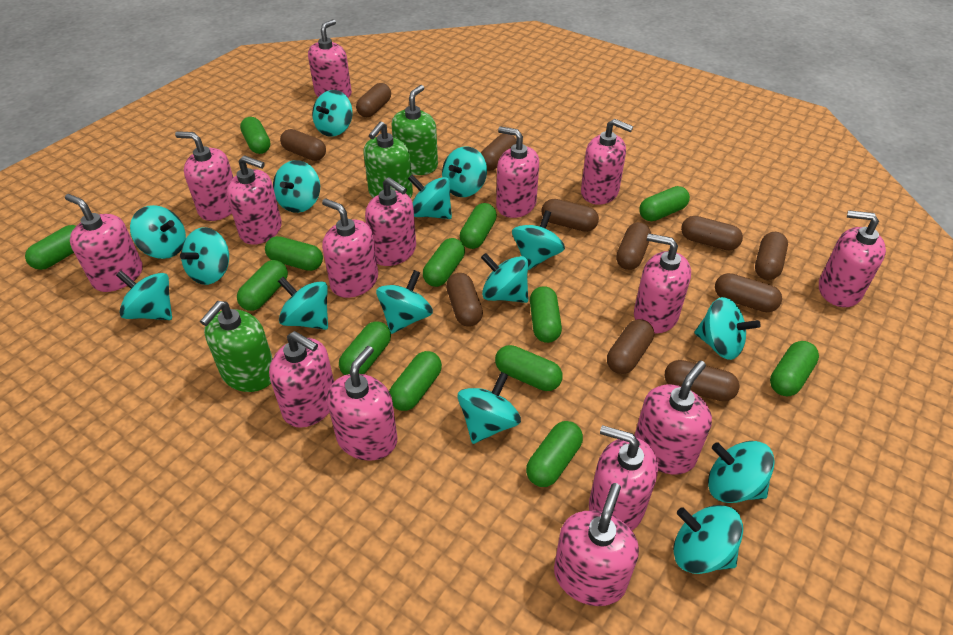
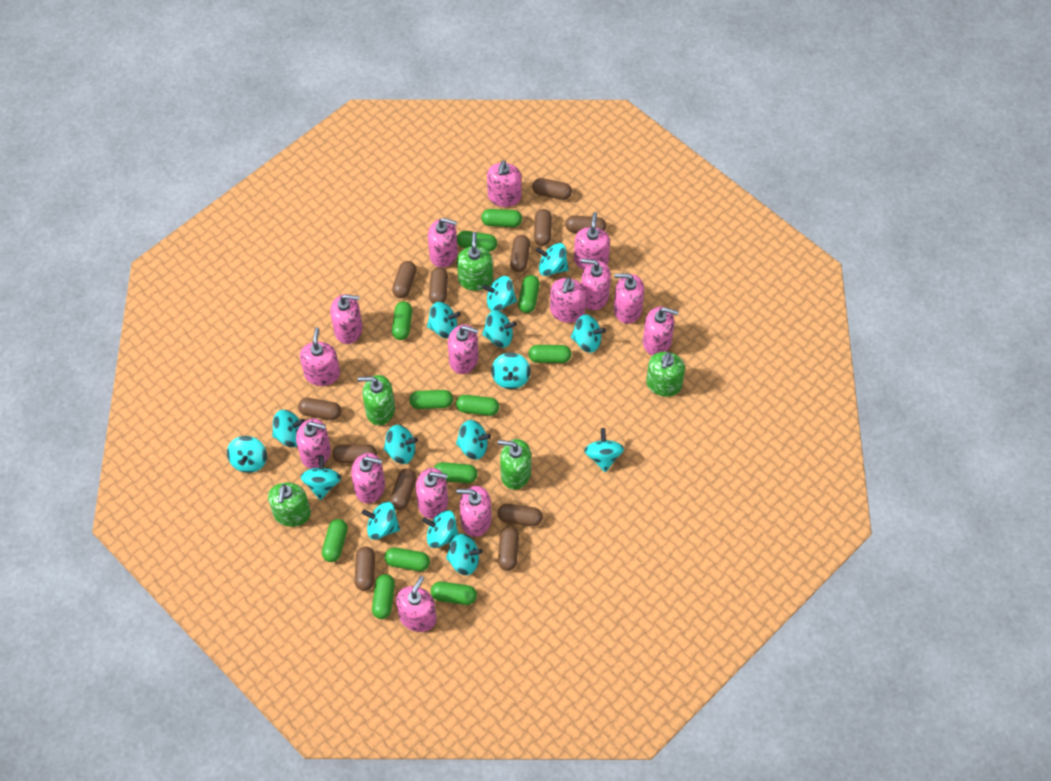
brown capsule: [280,129,326,161] [356,83,391,117] [446,273,483,326] [481,134,516,171] [541,199,599,232] [607,319,654,374] [616,222,651,270] [664,360,740,401] [681,216,743,251] [715,273,782,312] [755,232,788,280] = 11 -> [298,398,341,420] [332,444,377,463] [355,546,375,591] [390,469,417,510] [392,261,417,298] [429,267,448,304] [498,504,543,526] [498,527,519,571] [510,235,530,272] [532,178,572,200] [534,209,552,246] [565,215,606,233] = 12
green capsule: [25,225,76,270] [237,260,288,311] [240,117,270,154] [265,236,323,271] [339,321,391,375] [389,351,442,411] [423,238,465,287] [460,203,497,249] [495,345,563,391] [526,421,583,487] [530,286,562,343] [639,186,690,221] [770,341,819,396] = 13 -> [322,519,348,562] [372,574,395,619] [385,548,430,571] [392,301,412,340] [409,390,453,409] [431,581,477,605] [434,462,478,483] [456,395,499,416] [457,231,497,252] [481,209,522,227] [518,275,540,313] [528,345,572,363] = 12
green soap dispenser: [200,301,273,392] [363,121,413,198] [392,85,438,175] = 3 -> [268,482,311,527] [358,375,395,425] [457,232,493,291] [498,439,531,490] [646,352,685,397] = 5

